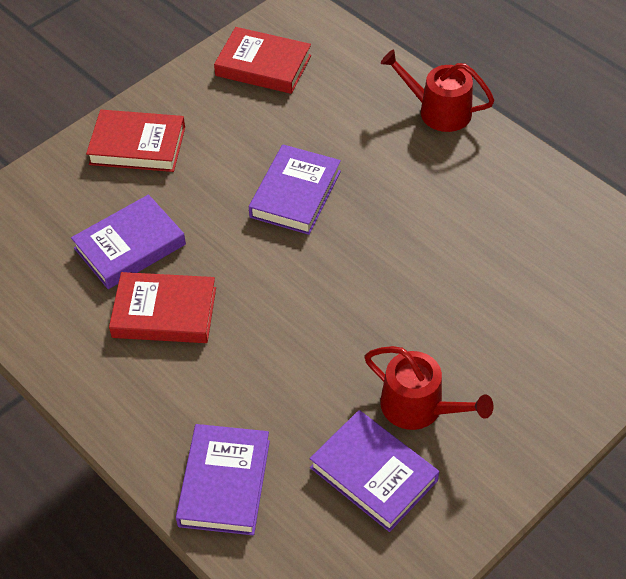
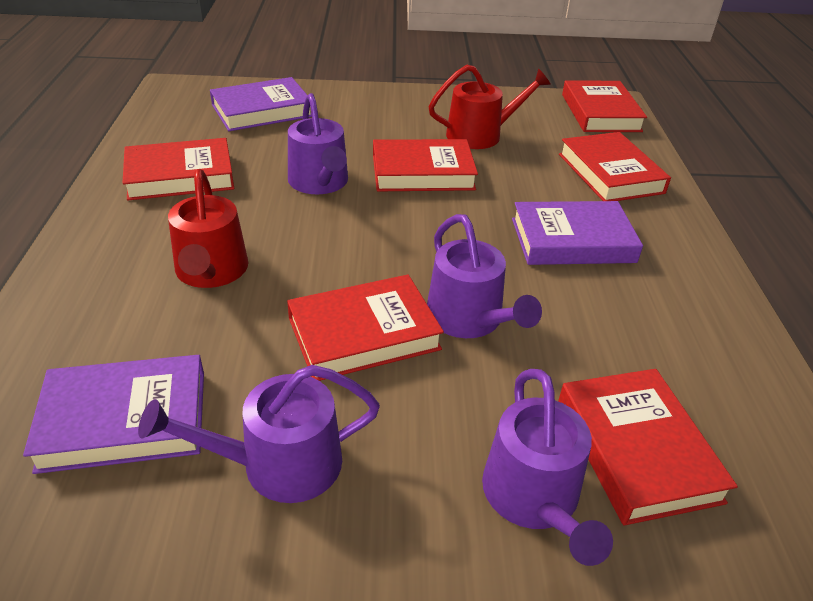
purple book: [71,194,186,289] [176,424,270,535] [249,144,341,235] [310,410,439,532] = 4 -> [23,355,204,474] [210,77,312,131] [512,201,643,265] = 3
purple watering can: none = 0 -> [138,365,380,503] [288,93,348,194] [427,214,542,338] [482,369,613,566] = 4
red book: [86,110,185,172] [109,272,216,343] [214,27,311,94] = 3 -> [122,138,234,200] [287,275,444,381] [373,139,478,191] [558,369,738,526] [559,132,671,201] [562,80,647,132] = 6

